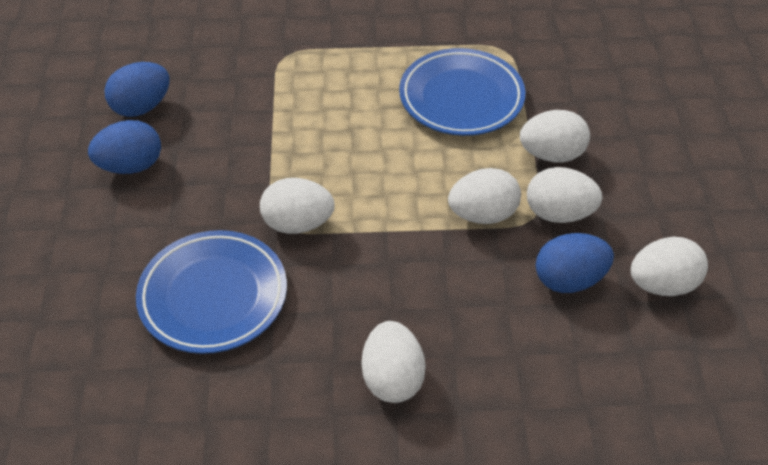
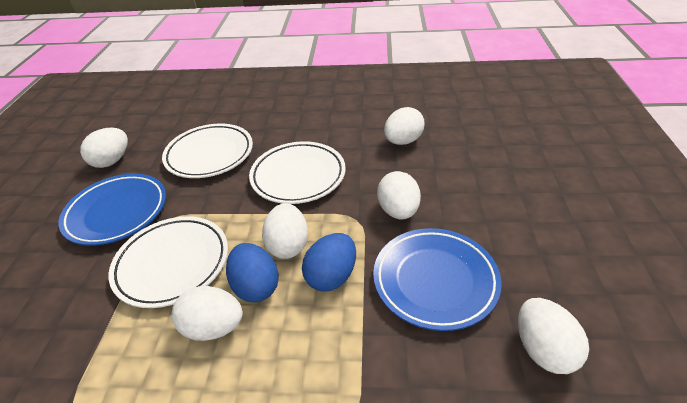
blue egg: [88,120,161,174] [104,62,170,117] [536,233,614,293] = 3 -> [226,243,279,302] [302,233,356,292] = 2
white plate: none = 0 -> [109,216,228,308] [162,124,253,178] [249,141,346,204] = 3

